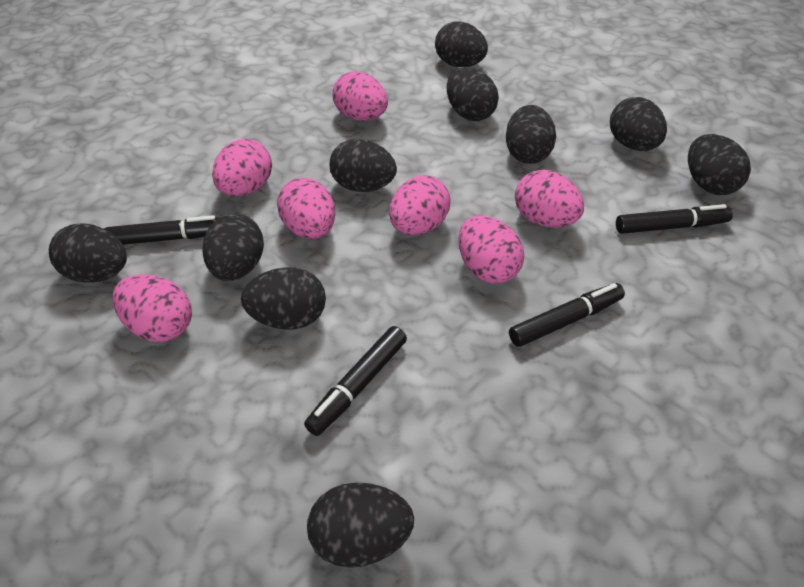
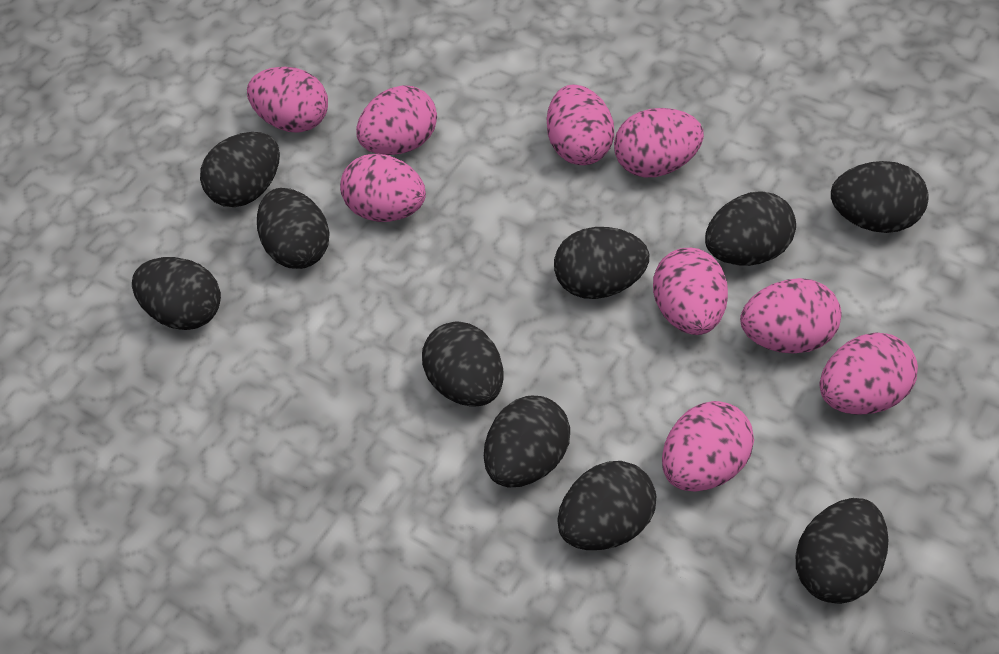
black marker: [104,215,219,245] [304,326,407,436] [509,283,625,347] [616,204,733,234] = 4 -> none = 0
pink egg: [113,274,192,342] [212,139,272,196] [277,178,335,239] [333,71,388,121] [389,175,450,235] [458,216,524,284] [515,170,584,228] = 7 -> [247,67,328,133] [340,154,426,222] [356,85,437,155] [547,85,614,165] [614,108,704,177] [653,248,728,335] [662,401,754,492] [740,278,841,354] [820,332,918,415] = 9

